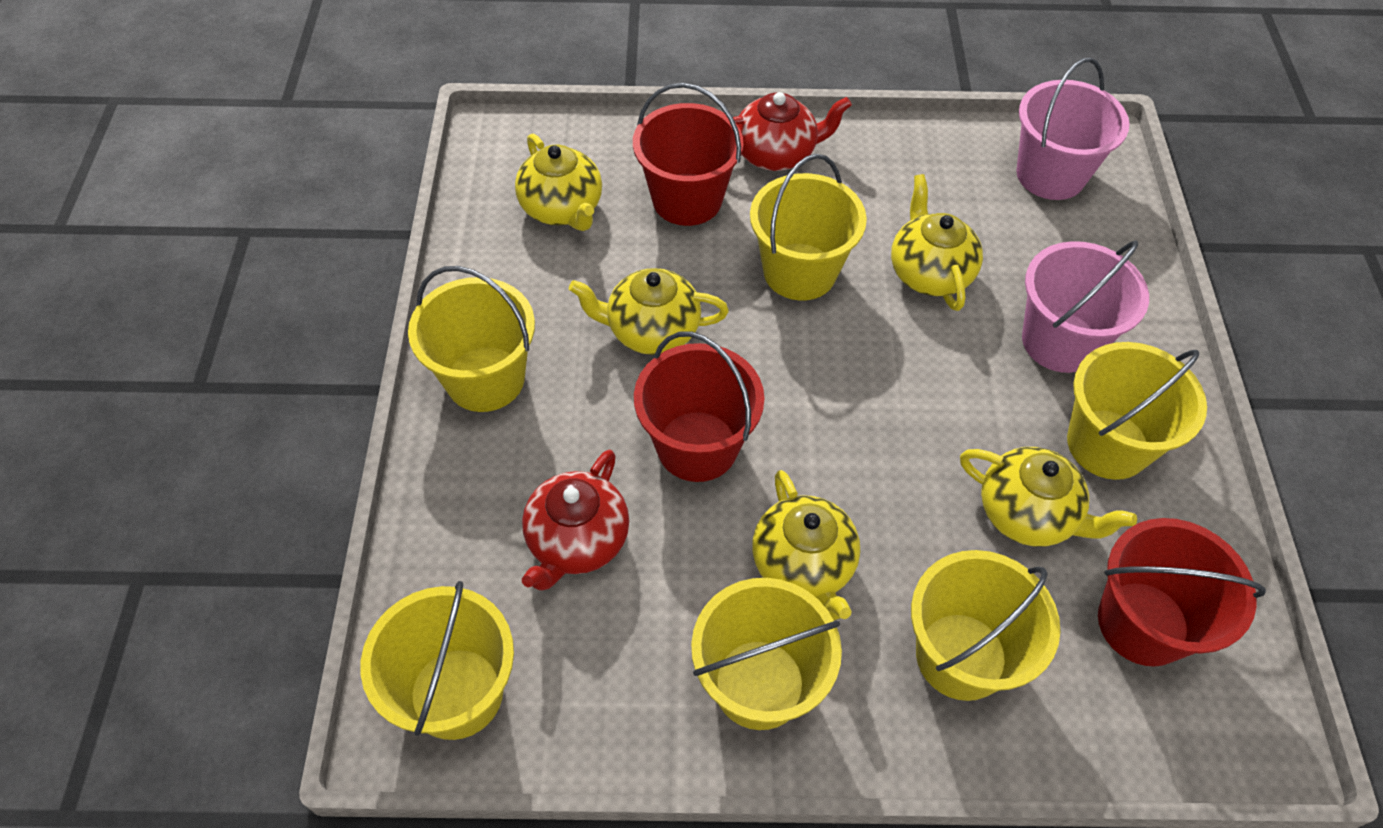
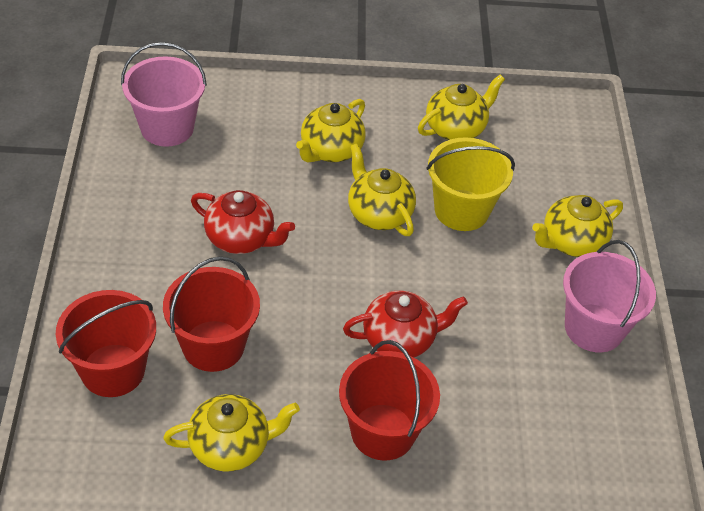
yellow bucket: [360,581,514,740] [408,266,535,412] [691,578,842,730] [750,154,867,301] [911,550,1060,701] [1067,342,1207,480] = 6 -> [426,137,515,231] = 1

